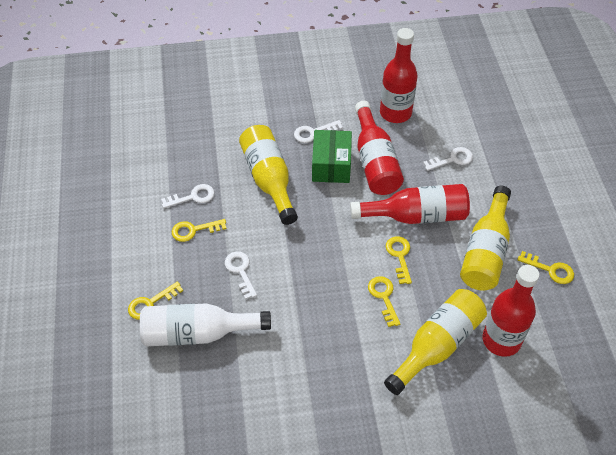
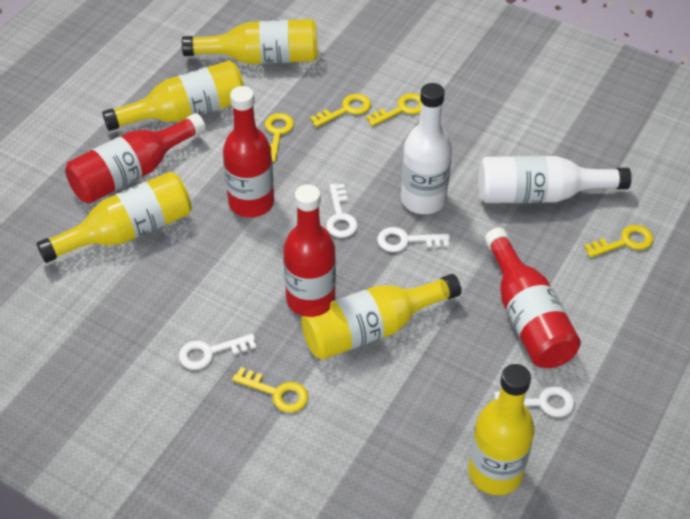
green box: [312,130,352,183] = 1 -> none = 0
white bottle: [140,303,271,347] = 1 -> [401,83,452,214] [478,156,632,203] = 2
yellow bottle: [239,125,298,225] [384,289,487,395] [460,186,511,290] = 3 -> [36,172,192,263] [102,61,244,131] [182,19,318,64] [301,274,462,360] [468,364,535,495] = 5

